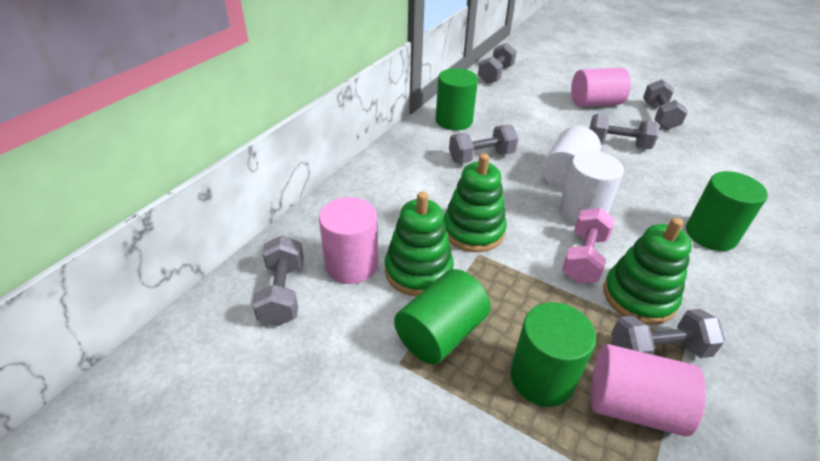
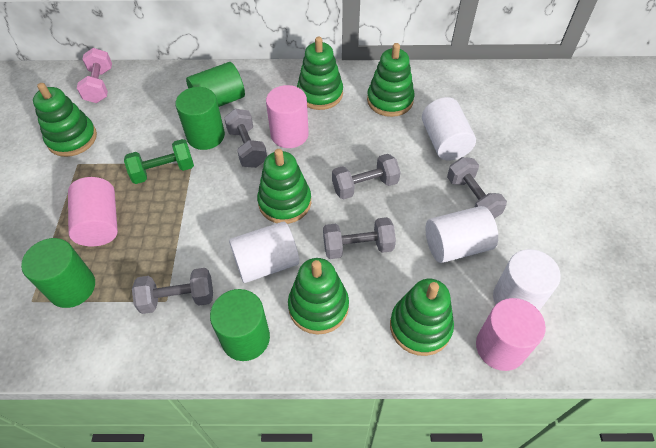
green dumbbell: none = 0 -> [124,139,194,184] = 1
green stacking toy: [385,191,454,296] [443,153,507,252] [604,218,692,325] = 3 -> [33,83,97,157] [257,149,311,224] [288,258,349,335] [297,37,343,110] [367,43,414,117] [390,279,454,356] = 6
grey dumbbell: [252,236,304,326] [449,125,518,164] [478,43,517,84] [589,114,659,149] [611,309,725,358] [643,79,688,130] = 6 -> [132,268,213,314] [224,109,267,168] [323,217,396,259] [332,154,401,200] [447,157,507,219] = 5
white cylinder: [542,126,601,190] [559,151,624,225] = 2 -> [229,221,299,283] [422,97,476,161] [426,206,498,263] [493,249,561,311] = 4

